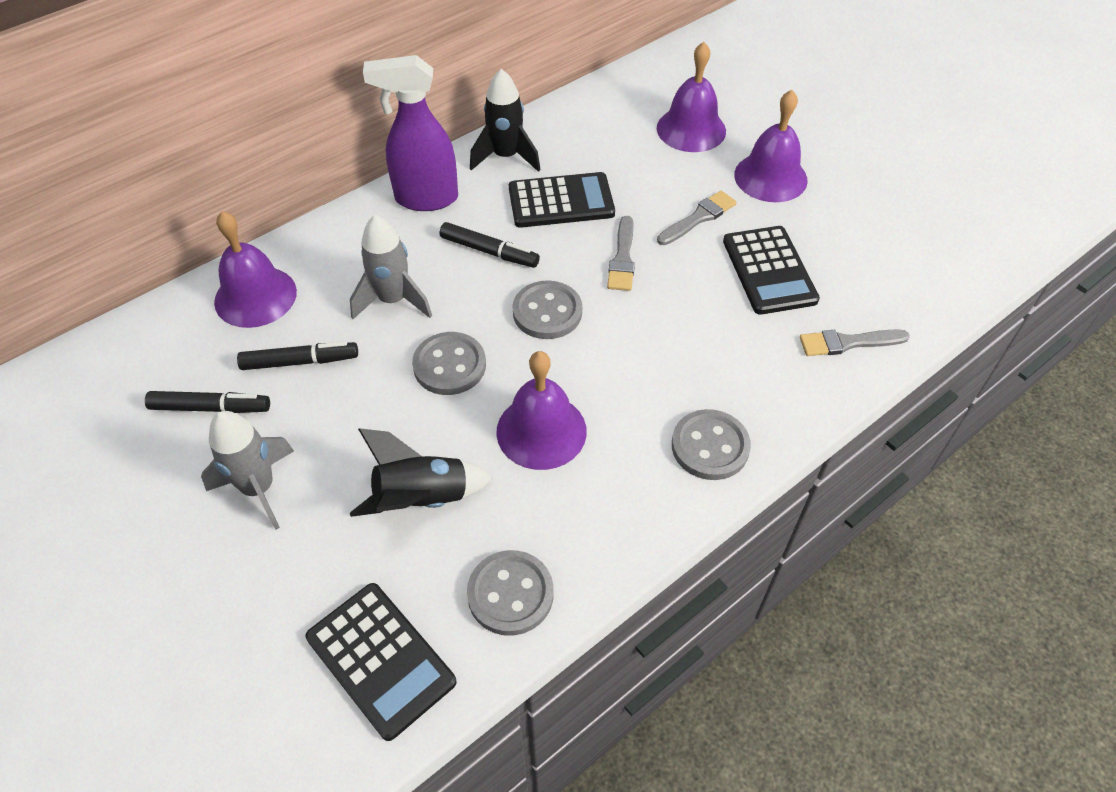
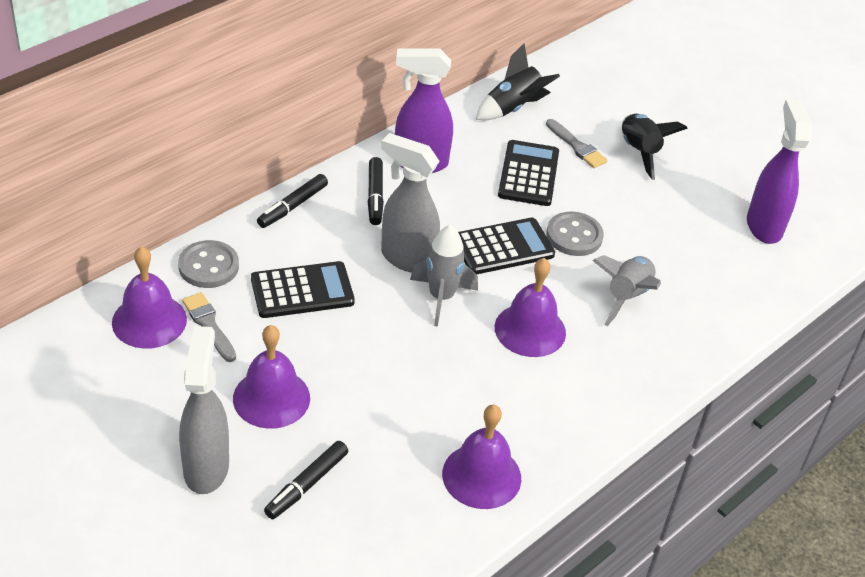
grey brush: [607,216,635,291] [657,191,737,245] [800,329,910,356] = 3 -> [182,292,236,362] [546,119,608,168] = 2
grey button: [412,332,486,395] [467,550,554,636] [512,280,582,339] [672,409,751,480] = 4 -> [178,240,239,288] [546,211,604,256] = 2
grey spray bottle: none = 0 -> [179,326,229,494] [381,133,440,273] = 2
purple spray bottle: [363,55,458,211] = 1 -> [395,48,453,173] [747,99,812,244] = 2

